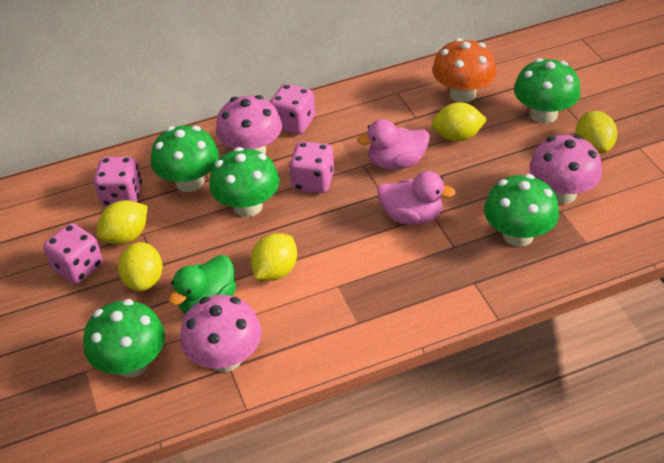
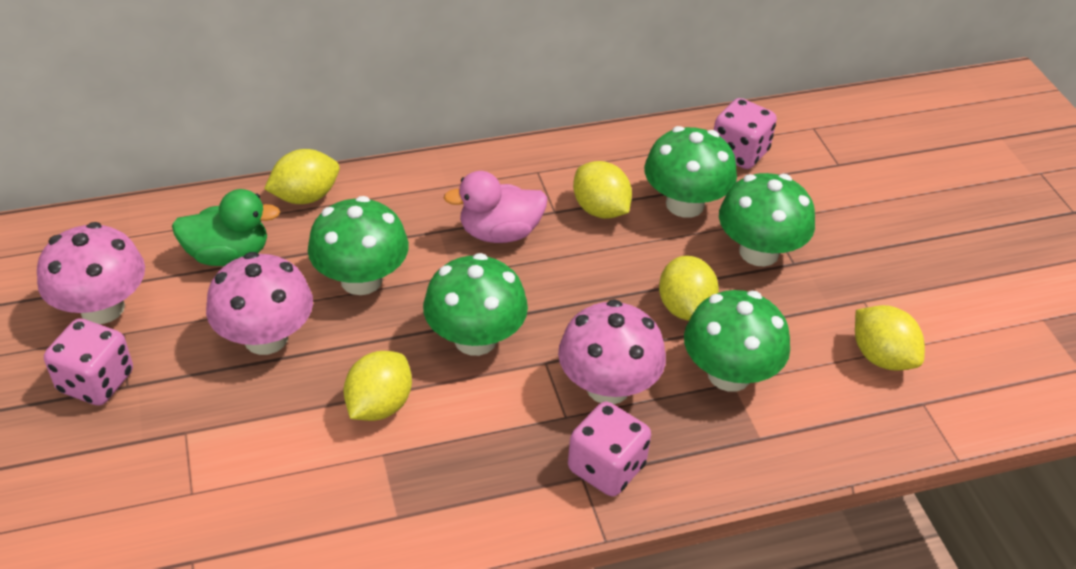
orange mushroom: [432,38,496,103] = 1 -> none = 0
pink dice: [43,223,103,284] [94,157,142,206] [270,84,315,134] [289,141,334,193] = 4 -> [44,318,133,406] [568,402,651,496] [714,98,777,169] = 3
pink duck: [357,119,430,170] [377,171,456,225] = 2 -> [444,171,547,243] = 1

